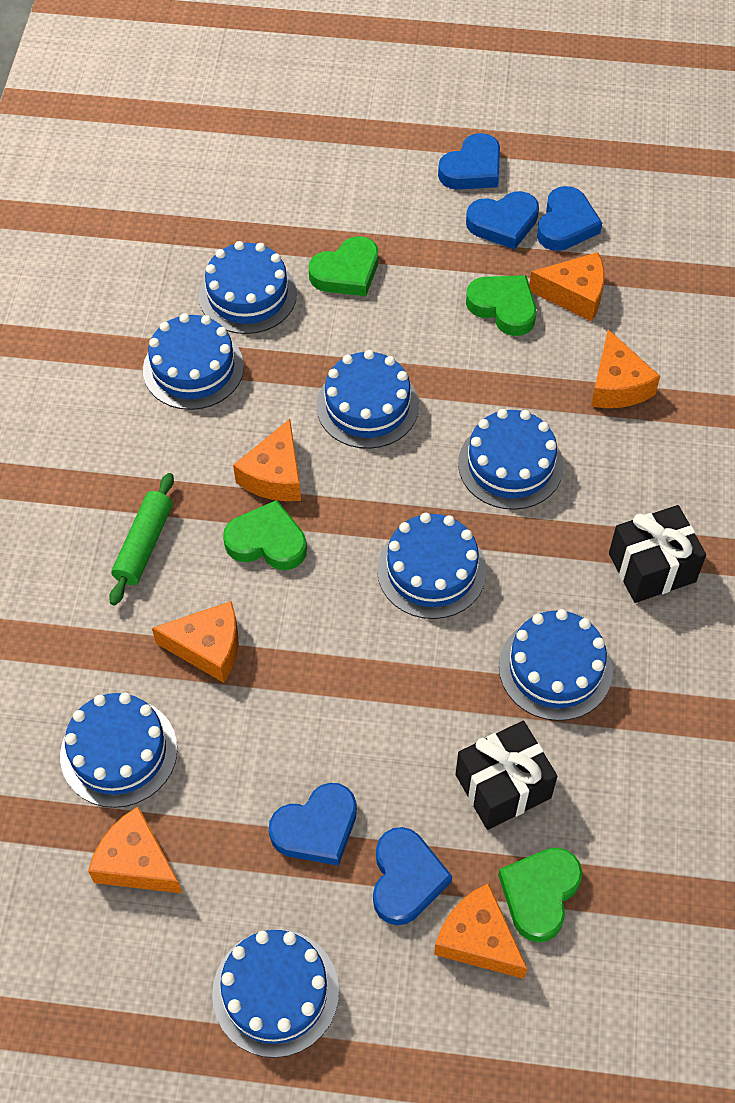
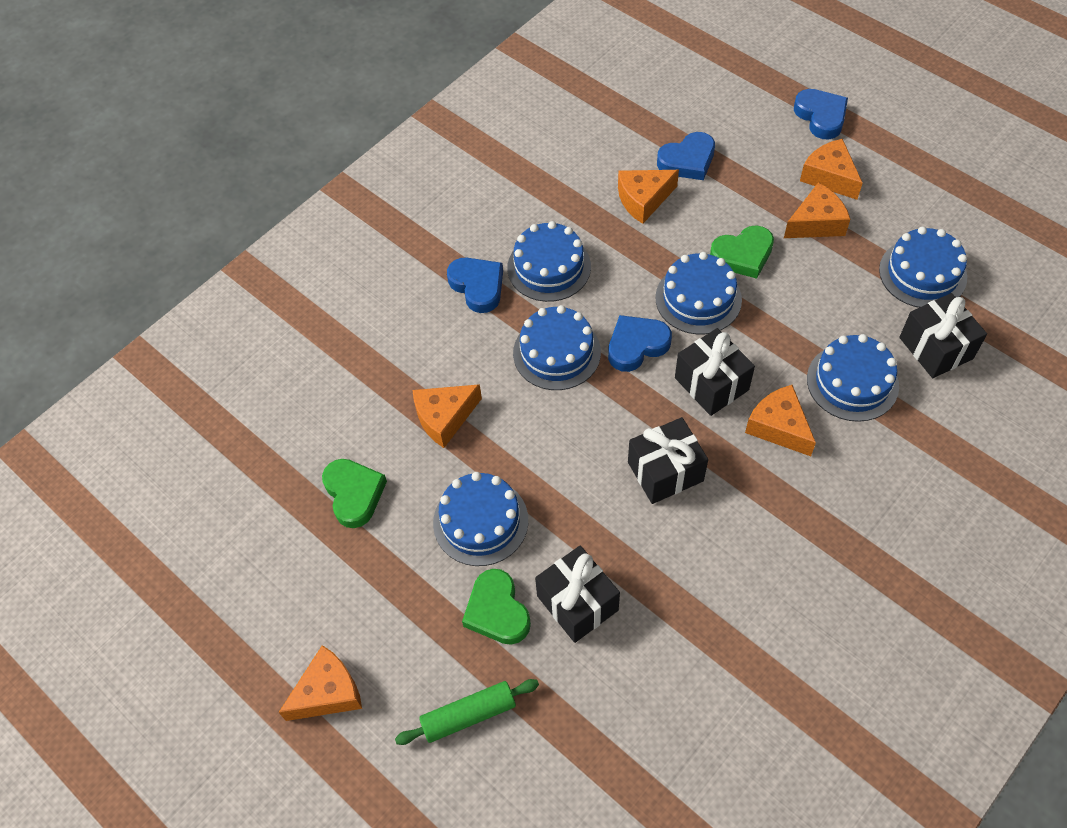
black gift: [455,721,558,830] [609,505,706,603] = 2 -> [535,545,620,643] [628,417,708,504] [675,328,755,416] [899,293,987,378] = 4
blue cake: [60,693,177,808] [143,313,244,410] [199,241,297,334] [212,929,339,1058] [316,350,419,449] [377,513,487,619] [458,409,563,510] [499,609,613,721] = 8 -> [433,472,528,566] [507,221,591,302] [513,305,601,390] [655,252,742,335] [807,334,899,422] [879,227,967,308] = 6
blue heart: [269,783,357,866] [373,827,452,925] [438,133,500,190] [466,191,539,250] [537,186,602,251] = 5 -> [447,258,503,313] [608,315,672,372] [657,132,715,180] [794,89,848,140] = 4
green heart: [223,500,307,570] [309,236,378,296] [466,275,536,336] [498,847,582,942] = 4 -> [322,459,387,528] [462,569,531,645] [710,225,774,279] = 3

